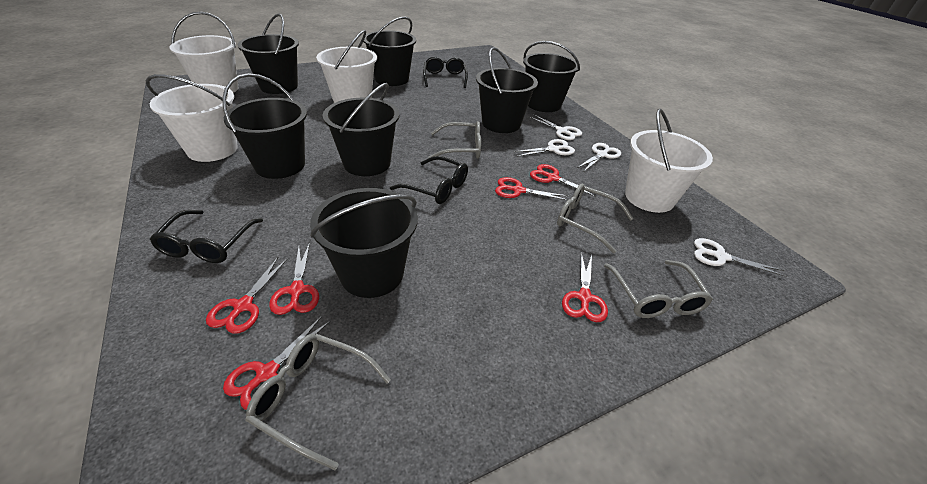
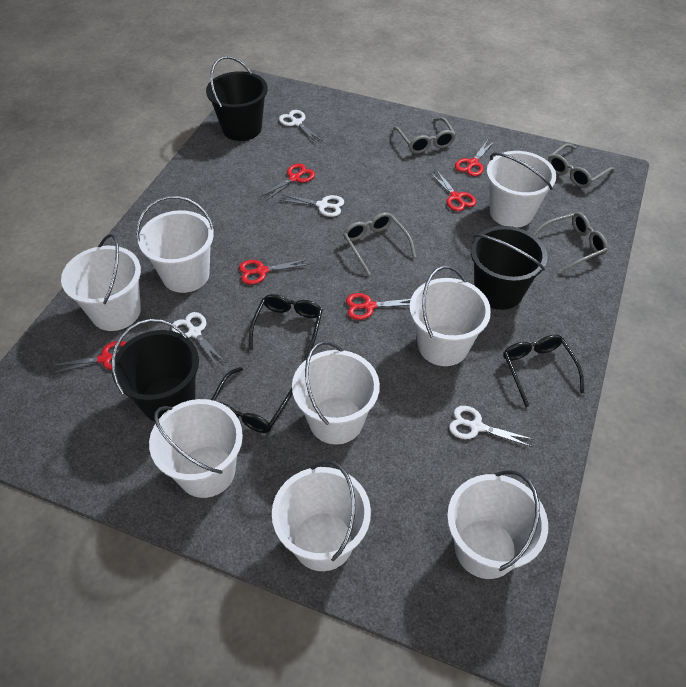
black bucket: [222,73,307,179] [238,13,299,94] [310,188,418,298] [323,83,399,176] [363,17,416,86] [476,47,538,133] [523,41,580,112] = 7 -> [112,319,199,421] [206,56,268,141] [471,226,548,310] = 3
white bucket: [146,74,238,162] [169,12,238,93] [316,30,377,103] [625,109,713,213] = 4 -> [61,234,141,331] [136,196,215,293] [149,399,243,498] [272,460,371,571] [292,341,380,445] [410,266,491,366] [447,470,548,579] [487,151,556,228] = 8

